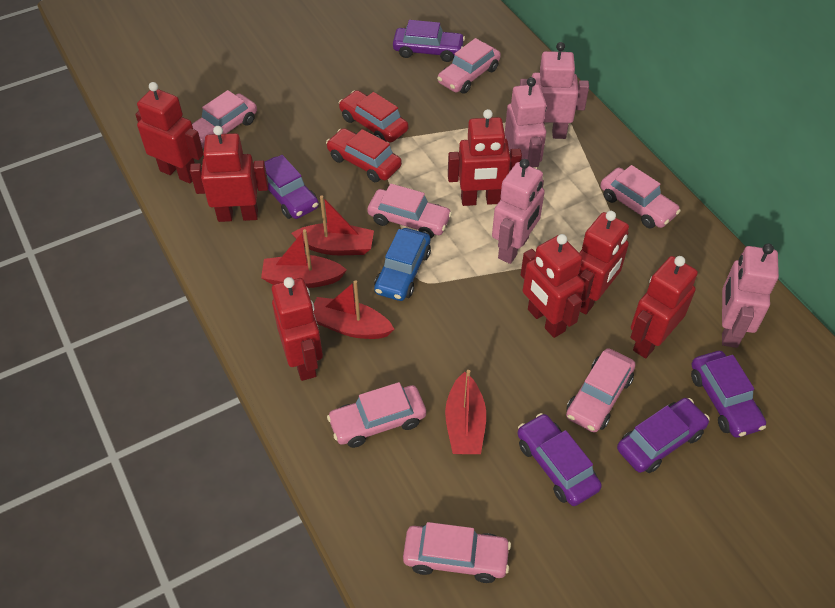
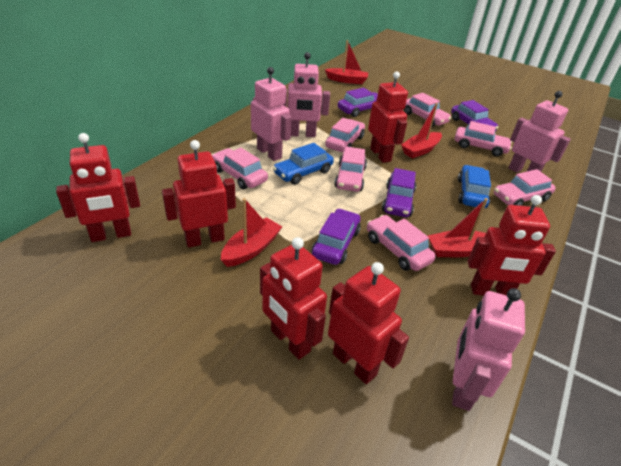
blue car: [374,228,431,301] = 1 -> [273,143,334,185] [458,165,491,208] = 2
purple car: [264,155,319,219] [393,20,465,62] [517,413,602,506] [617,398,710,473] [691,351,766,438] = 5 -> [312,208,361,265] [338,88,378,117] [382,168,417,217] [451,100,499,131] = 4
red car: [326,128,402,182] [339,90,408,143] = 2 -> none = 0
red robot: [135,82,204,183] [190,126,268,222] [272,277,323,381] [448,109,522,206] [521,234,585,338] [578,211,629,315] [630,256,698,358] = 7 -> [56,133,140,242] [162,140,236,248] [260,237,327,360] [328,262,409,384] [368,71,408,163] [468,195,556,296] = 6

